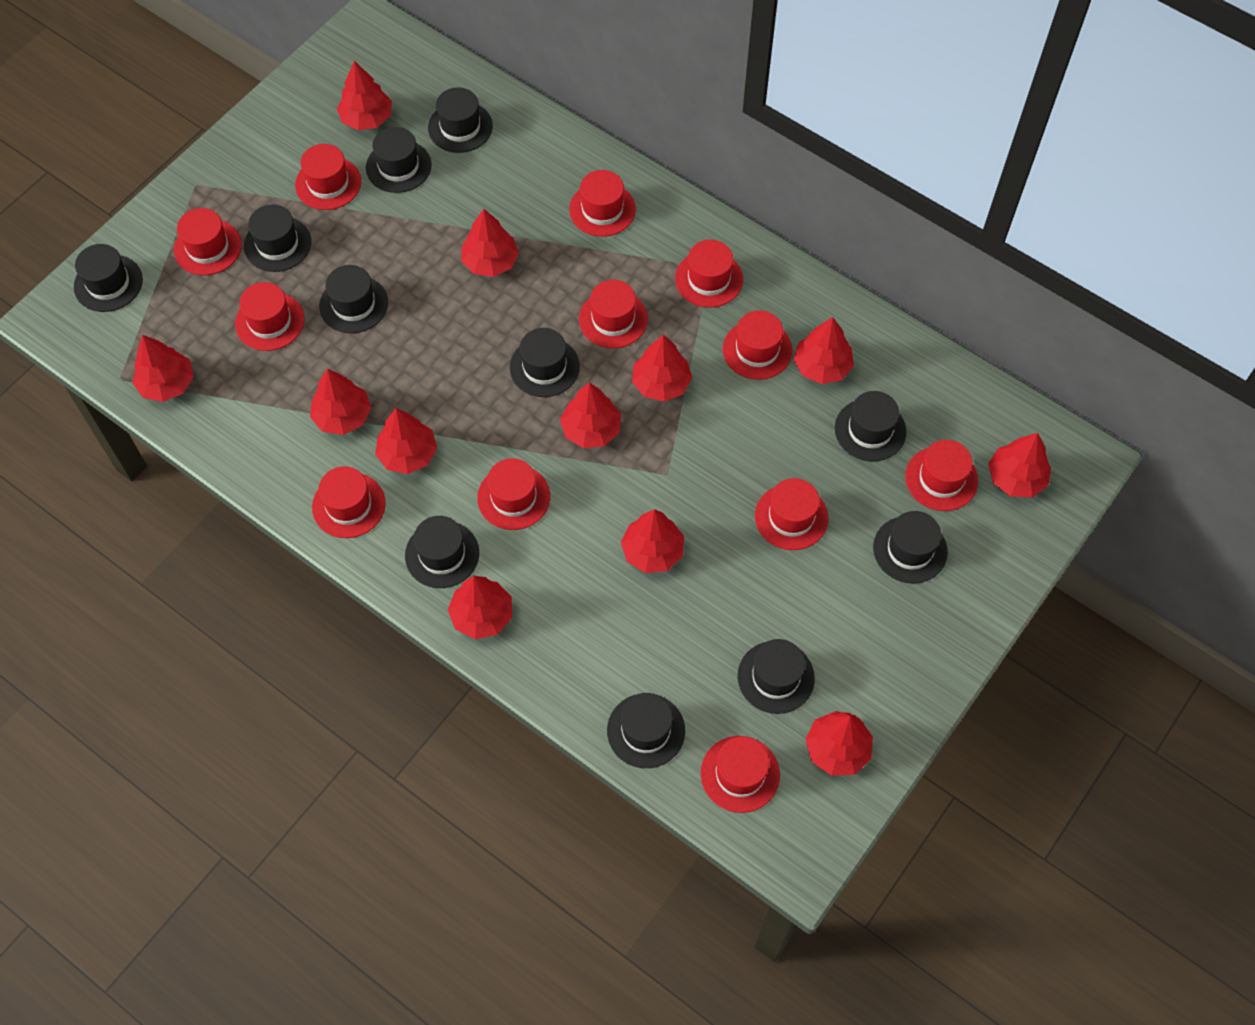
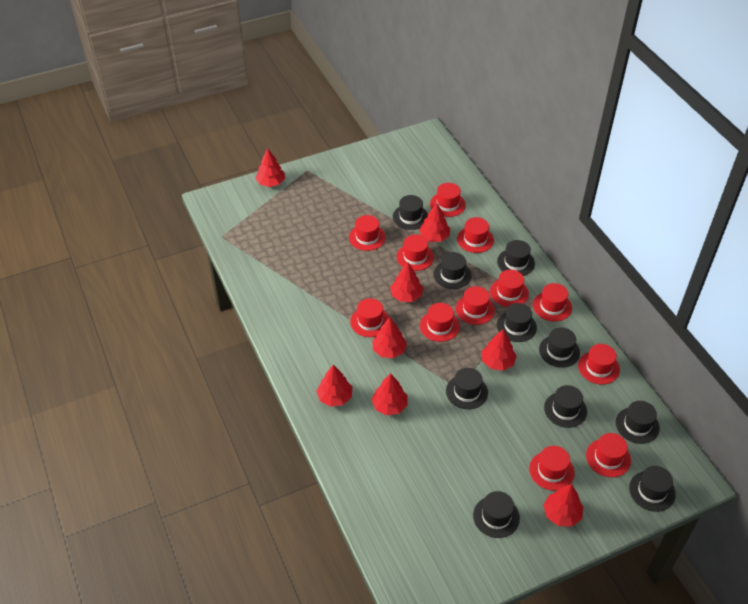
black hat: [74,244,143,312] [244,205,311,272] [319,265,388,333] [366,127,431,193] [405,516,479,588] [428,87,493,153] [510,328,580,397] [607,693,685,768] [738,639,815,714] [835,391,906,461] [873,511,948,583] = 11 -> [393,195,428,230] [433,252,471,289] [446,368,488,409] [473,491,520,538] [497,240,535,276] [497,303,537,342] [539,327,580,368] [544,385,587,428] [616,401,660,444] [629,466,676,512] = 10
red tree: [133,335,194,402] [310,368,371,435] [337,61,392,130] [375,408,437,474] [448,576,512,639] [461,209,519,277] [560,382,621,448] [621,509,684,573] [632,335,692,402] [794,317,854,384] [805,711,873,776] [988,433,1051,497] = 12 -> [256,148,285,187] [316,365,352,407] [372,317,407,358] [372,373,408,415] [390,262,423,302] [419,203,450,242] [482,329,517,371] [543,484,583,527] = 8

